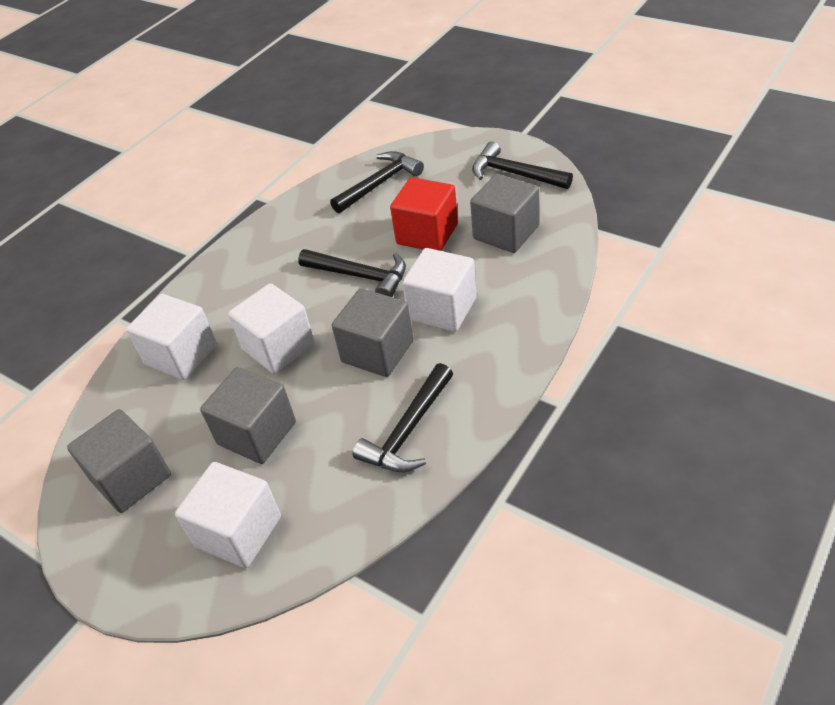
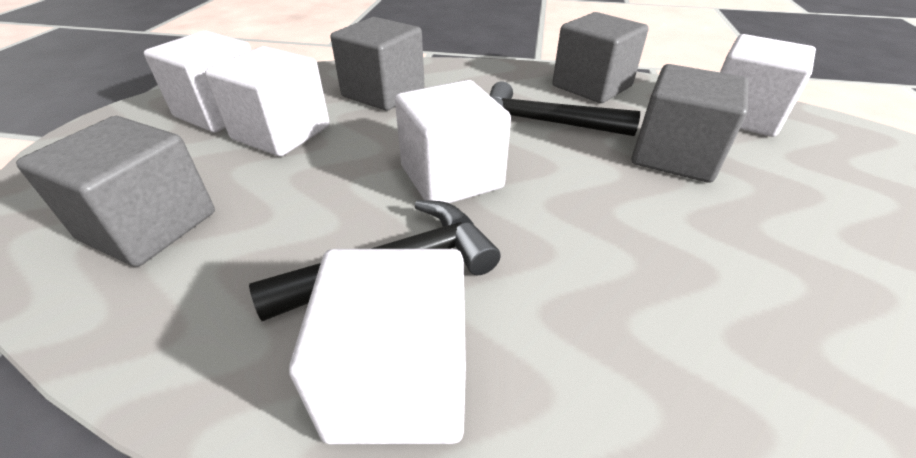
black hammer: [298,249,406,297] [330,151,424,213] [353,363,453,472] [472,142,573,189] = 4 -> [249,200,501,321] [490,82,640,136] = 2
red cube: [390,177,458,251] = 1 -> none = 0
white cube: [126,294,217,380] [175,462,281,568] [228,283,314,374] [402,248,477,332] = 4 -> [144,31,251,133] [205,46,330,156] [289,249,466,444] [395,80,511,203] [720,34,816,137] = 5

